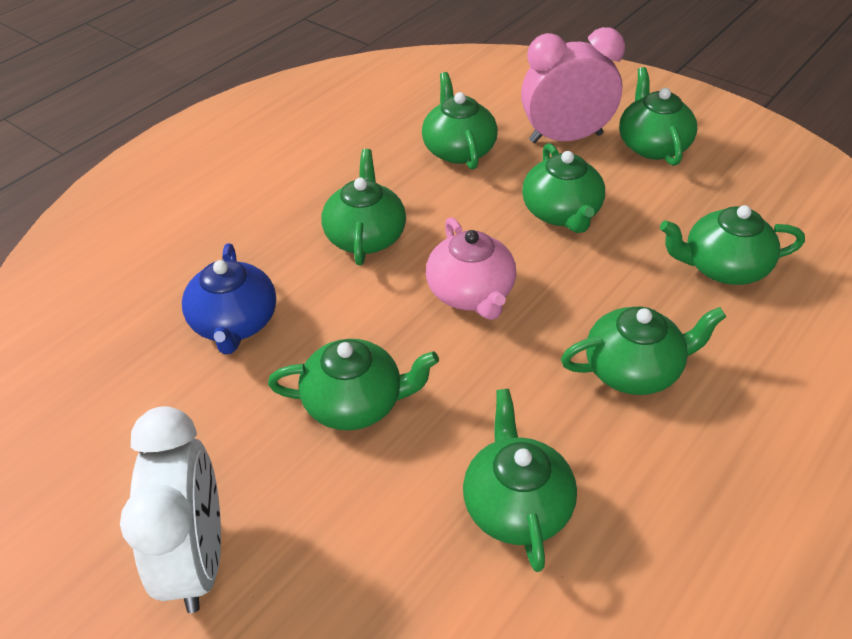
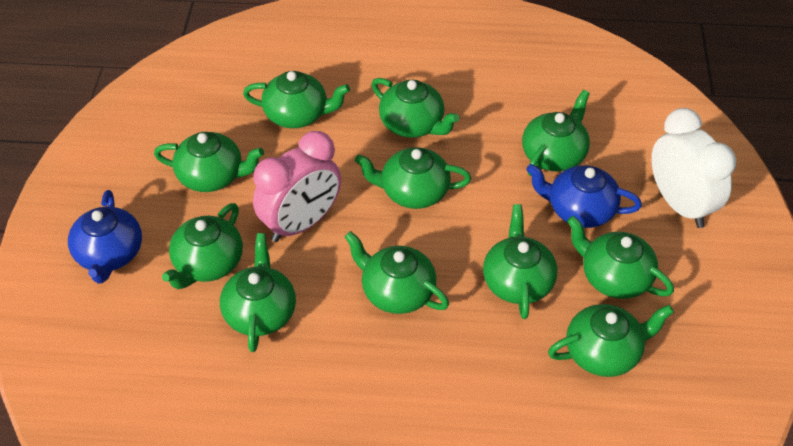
blue teapot: [182,243,276,355] = 1 -> [68,190,142,284] [526,164,642,228] = 2
green teapot: [268,339,439,430] [321,149,406,265] [422,72,498,169] [463,389,577,572] [522,143,605,233] [561,306,726,395] [619,67,697,166] [660,205,805,285] = 8 -> [154,132,264,192] [162,203,243,289] [220,233,296,352] [243,71,350,128] [345,231,449,314] [355,147,471,209] [372,78,460,138] [483,204,557,319] [522,90,590,176] [548,304,674,377] [567,216,674,299] = 11
pink teapot: [426,217,516,320] = 1 -> none = 0

